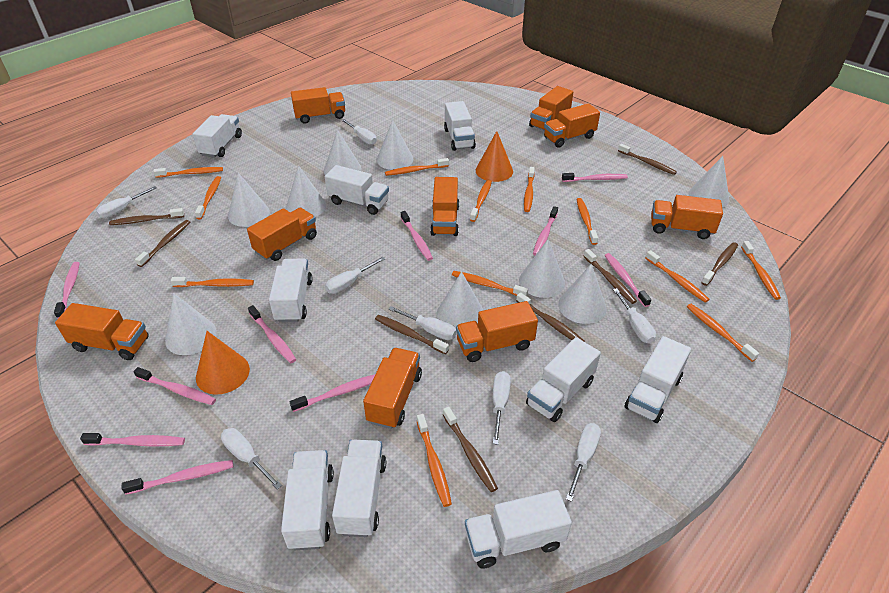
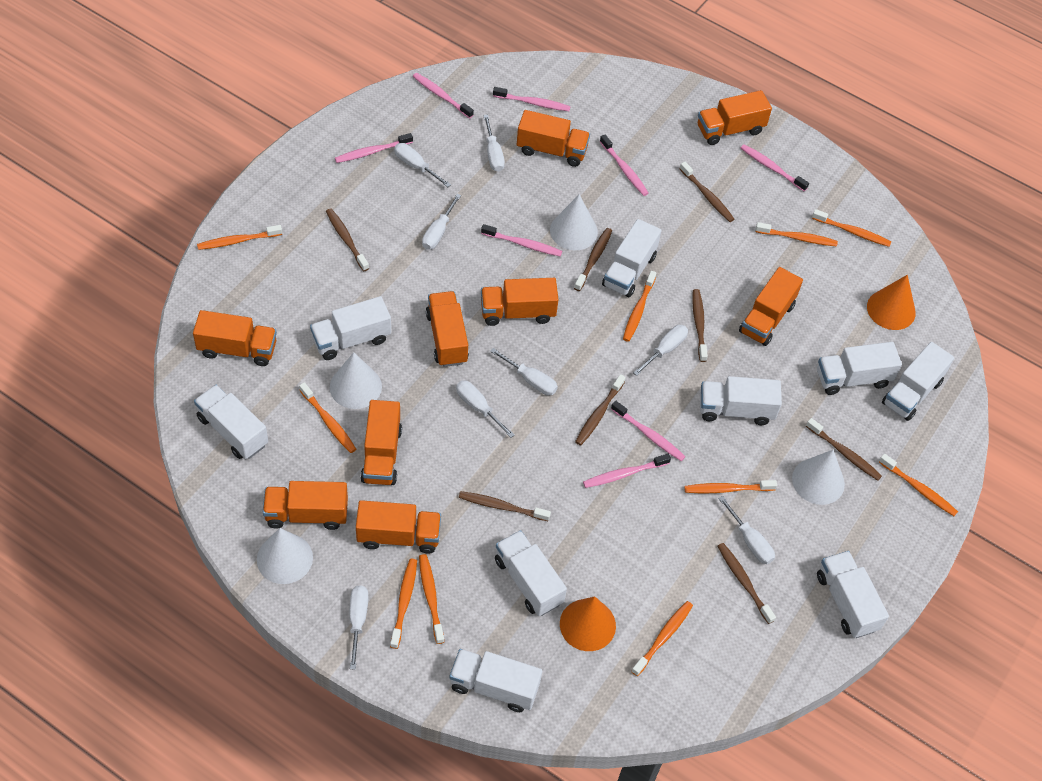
orange toothbrush: [153,167,223,178] [171,277,254,287] [195,176,221,219] [385,158,449,176] [417,414,452,507] [452,271,528,296] [470,180,492,222] [524,167,535,212] [577,198,598,245] [645,250,710,303] [687,304,759,362] [741,241,781,300] = 12 -> [197,225,282,250] [299,382,356,453] [390,559,417,649] [419,554,444,644] [623,271,656,342] [631,601,693,676] [684,480,777,493] [756,222,838,247] [812,209,891,247] [879,454,958,516] = 10
pink toothbrush: [54,262,79,319] [80,433,185,446] [122,460,233,495] [133,367,216,405] [248,305,296,363] [290,374,375,412] [401,211,433,261] [533,206,558,255] [562,173,628,182] [604,253,651,307] = 10 -> [335,133,413,163] [413,73,474,118] [481,224,562,257] [493,87,571,111] [583,454,671,488] [600,135,649,196] [611,401,686,461] [741,144,809,191] = 8
white cone: [165,294,217,355] [228,173,270,227] [286,166,326,217] [324,129,362,175] [377,120,414,170] [437,272,484,328] [519,240,565,298] [558,264,607,324] [688,156,729,207] = 9 -> [257,528,313,584] [330,352,382,409] [550,194,598,250] [792,450,845,505] = 4

